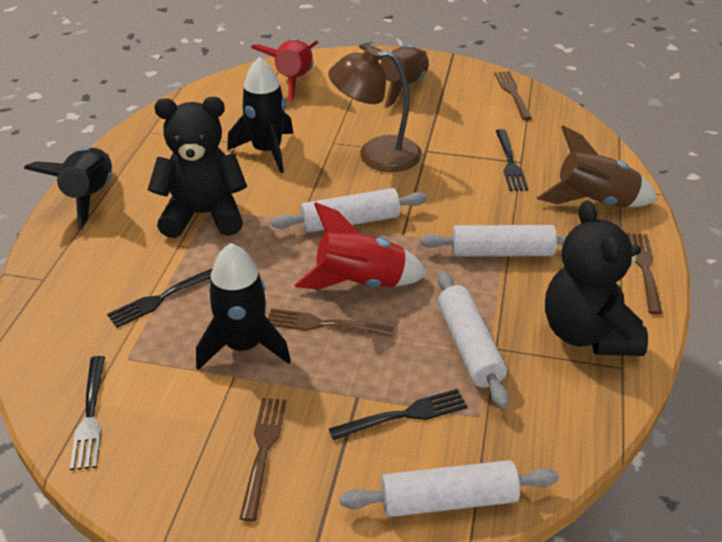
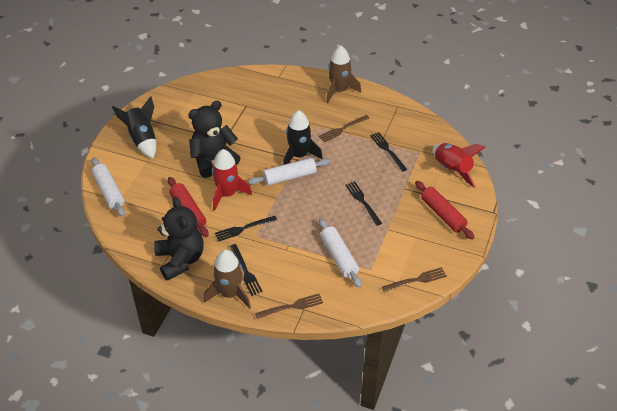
black rocket: [24,147,112,229] [196,243,291,370] [227,57,293,173] = 3 -> [112,96,156,158] [283,110,323,165] = 2
brown fork: [240,398,286,521] [268,308,394,337] [494,71,532,120] [627,233,662,314] = 4 -> [255,294,323,319] [319,115,370,142] [382,267,447,292] = 3
brown lamp: [328,47,422,172] = 1 -> none = 0
red rolling pin: none = 0 -> [168,177,209,237] [415,181,475,240] = 2
white rolling pin: [271,188,427,233] [340,460,559,517] [420,225,567,257] [438,271,509,408] = 4 -> [91,158,125,217] [248,158,331,186] [319,218,362,288] = 3

